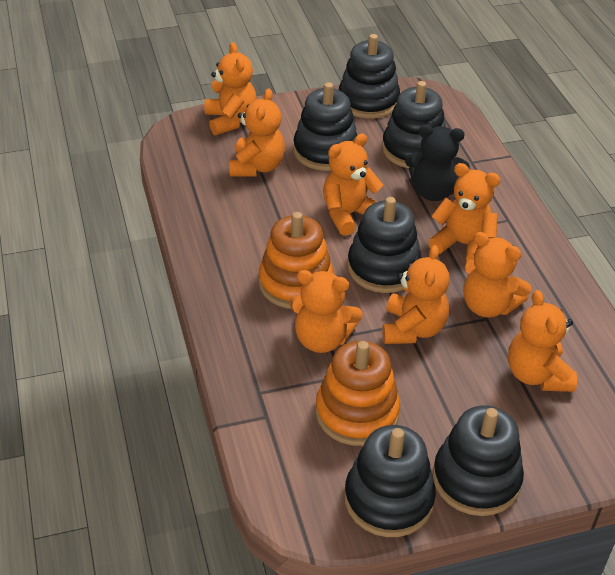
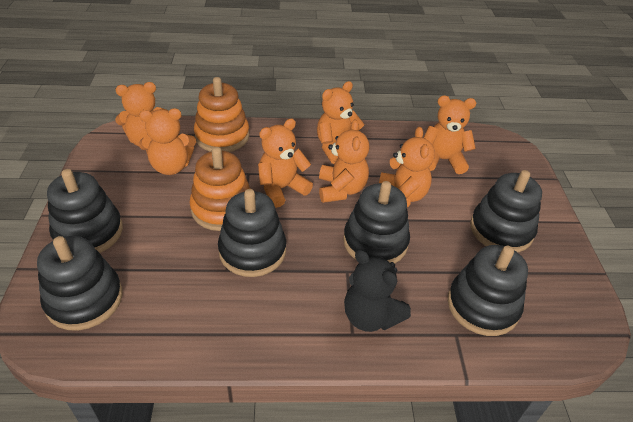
orange teddy bear: [204,42,257,135] [229,88,285,176] [289,270,363,353] [323,133,383,236] [382,245,450,344] [428,163,500,260] [464,232,531,318] [508,290,577,392] = 8 -> [115,82,166,146] [139,108,196,175] [258,119,313,208] [317,81,365,164] [319,119,369,203] [379,127,435,207] [424,96,476,174] = 7

